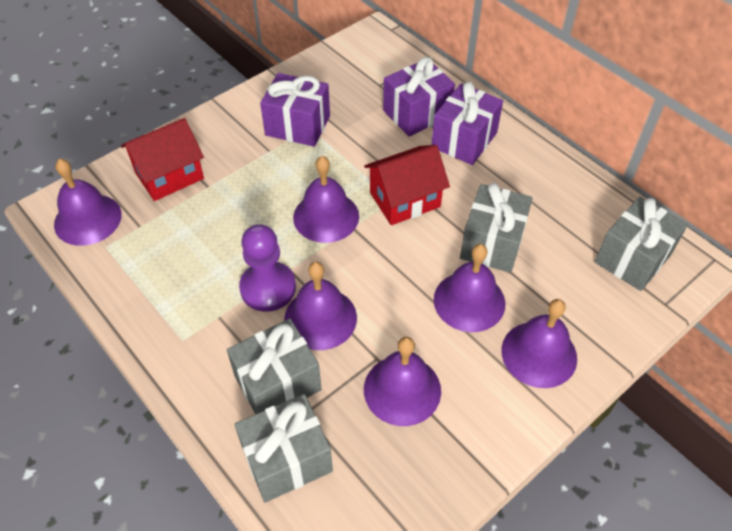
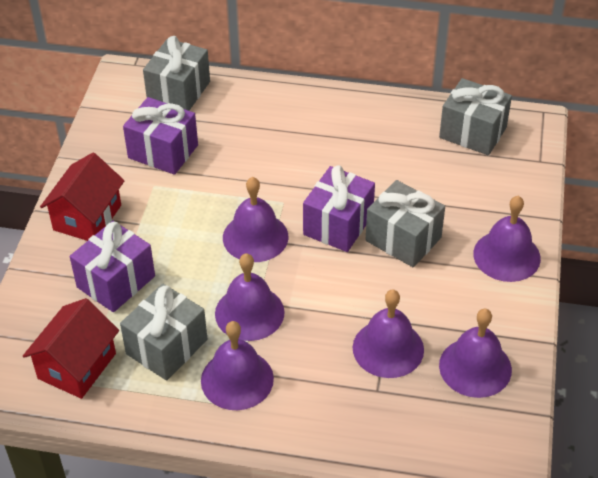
purple pawn: [239,224,296,312] = 1 -> none = 0

